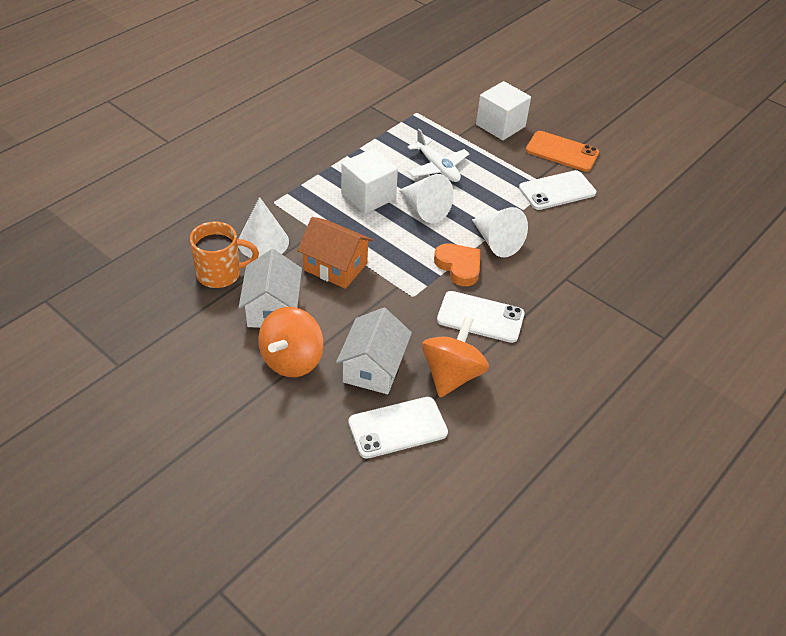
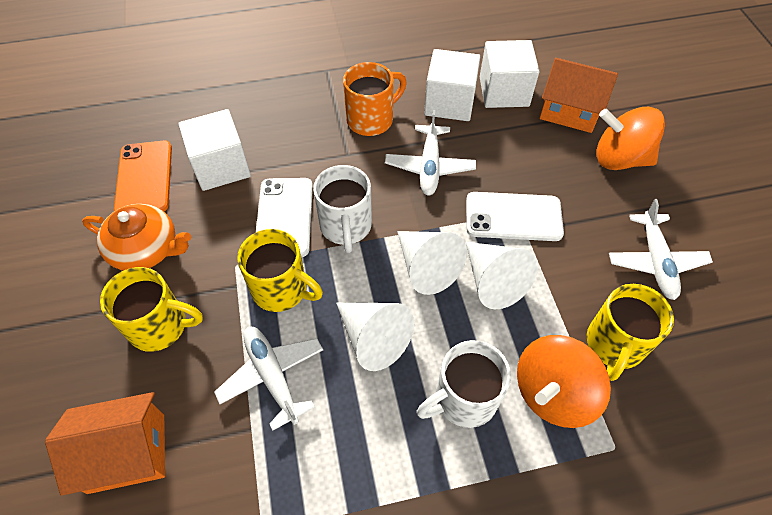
orange heart: [434,243,480,286] = 1 -> none = 0
orange house: [297,217,373,289] = 1 -> [45,392,165,496] [539,58,618,133] = 2
orange teapot: none = 0 -> [82,204,191,271] = 1
white cube: [341,148,398,214] [476,81,531,140] = 2 -> [178,109,251,191] [424,49,480,121] [480,40,539,108] = 3
white house: [239,249,302,328] [336,308,412,394] = 2 -> none = 0
white mug: none = 0 -> [313,165,372,253] [417,340,511,428] = 2
white phone: [348,397,448,459] [437,291,525,343] [519,170,596,210] = 3 -> [256,178,313,257] [466,192,564,241] = 2
white plane: [407,129,470,182] = 1 -> [214,327,323,431] [385,110,476,196] [609,199,713,300] = 3
yellow mug: none = 0 -> [100,267,203,352] [237,229,323,312] [587,284,674,381] = 3

